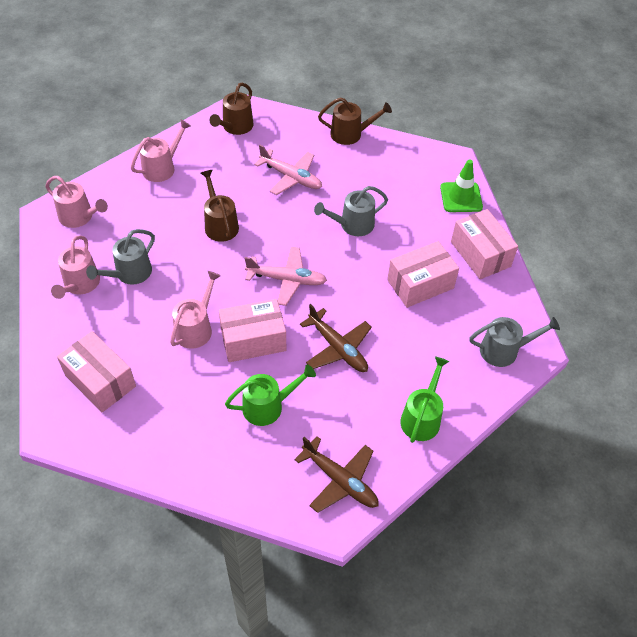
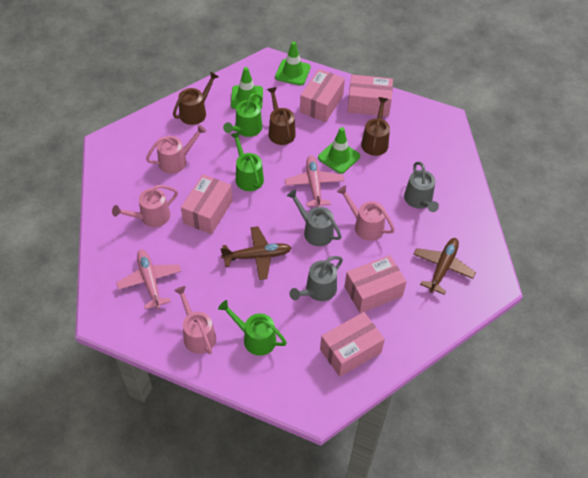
green traffic cone: [440,160,483,212] = 1 -> [231,67,263,109] [275,42,311,85] [318,127,360,174] = 3
green watering can: [225,364,316,426] [400,357,449,443] = 2 -> [218,300,287,356] [223,93,263,137] [231,132,264,191] = 3
pink box: [57,331,136,412] [219,299,286,362] [387,241,459,308] [451,209,518,279] = 4 -> [181,174,232,234] [300,69,345,122] [320,312,385,377] [345,255,407,313] [347,75,393,117] = 5

